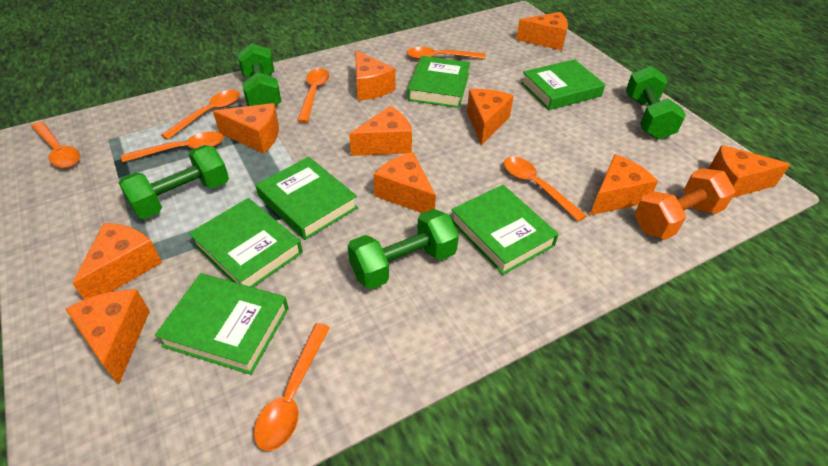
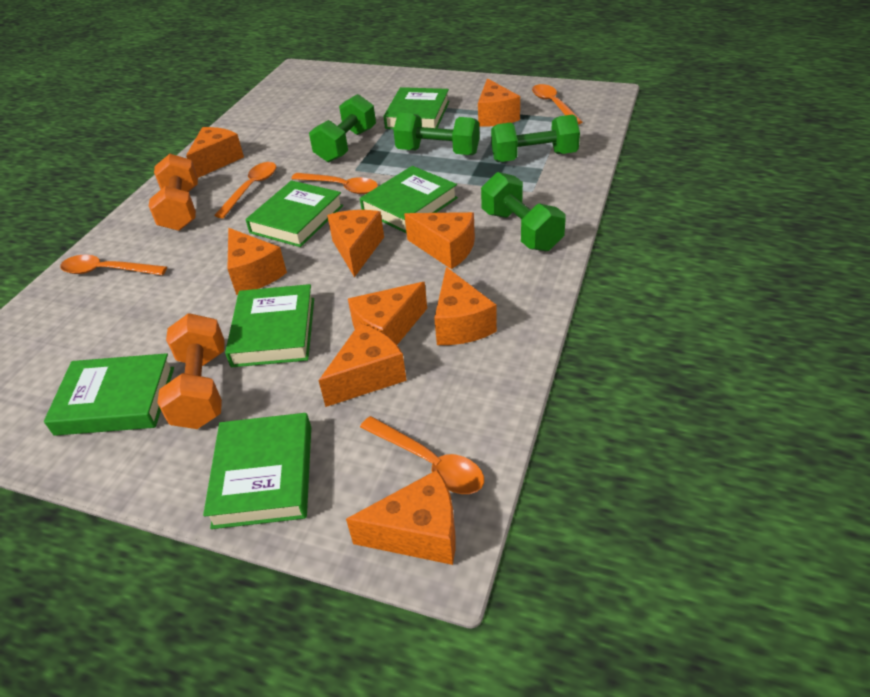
orange cheese: [65,289,150,384] [72,223,162,300] [213,103,279,154] [349,106,412,156] [355,50,396,101] [374,152,436,213] [467,89,514,145] [516,12,568,50] [590,154,658,215] [709,145,791,198] = 10 -> [186,127,244,178] [227,228,287,295] [318,323,407,407] [327,210,384,277] [346,470,455,565] [348,282,427,345] [404,212,475,269] [434,267,497,345] [478,78,520,127] = 9
orange dumbbell: [635,168,736,240] = 1 -> [149,154,198,231] [157,313,225,429] = 2
orange spoon: [31,121,80,168] [121,131,224,162] [161,90,240,140] [254,323,330,451] [297,68,330,123] [407,47,486,60] [504,157,587,222] = 7 -> [60,255,167,275] [214,162,276,218] [291,173,378,194] [360,416,484,494] [532,84,582,125] = 5

